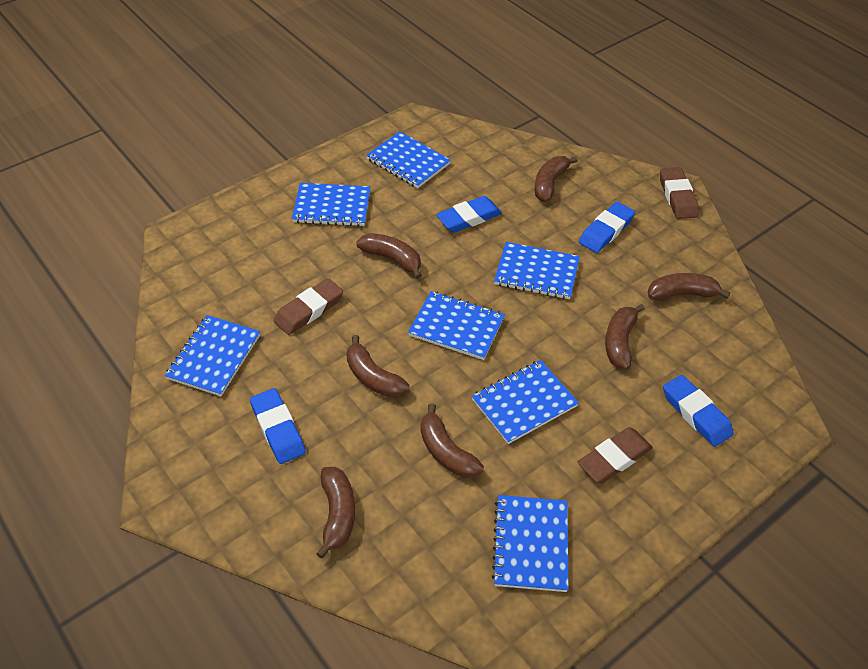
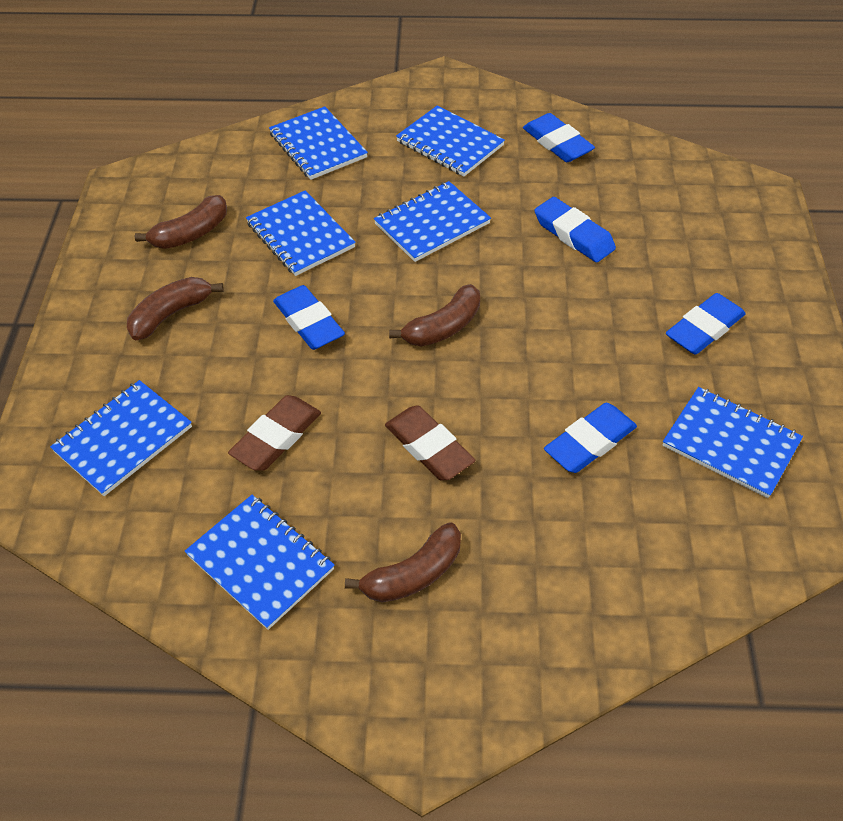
blue eraser: [250,388,306,464] [436,196,502,232] [579,202,635,253] [663,375,734,447] = 4 -> [273,285,345,350] [523,113,595,162] [535,197,616,263] [544,403,637,473] [666,293,746,355] = 5
brown banana: [316,467,355,559] [346,335,410,398] [356,233,422,279] [421,403,484,478] [535,156,577,202] [605,304,645,369] [648,273,730,301] = 7 -> [127,277,224,340] [135,195,227,249] [345,522,461,602] [389,284,480,347] = 4
brown eraser: [274,278,343,335] [578,427,653,484] [660,167,699,219] = 3 -> [228,395,321,471] [385,405,475,481] = 2

